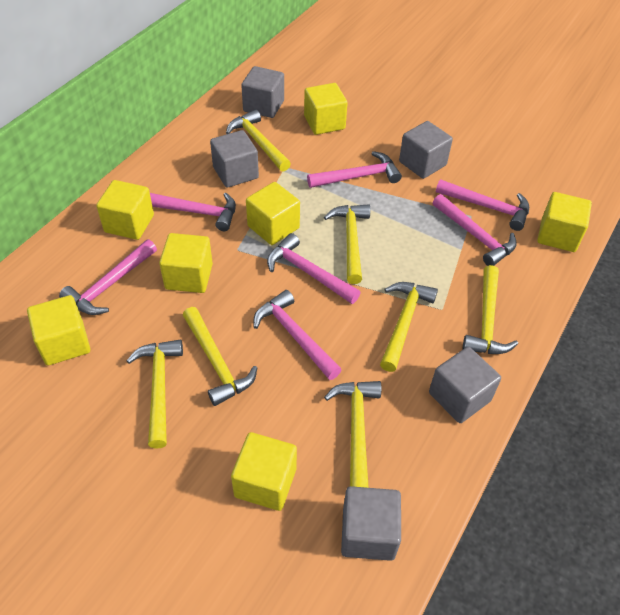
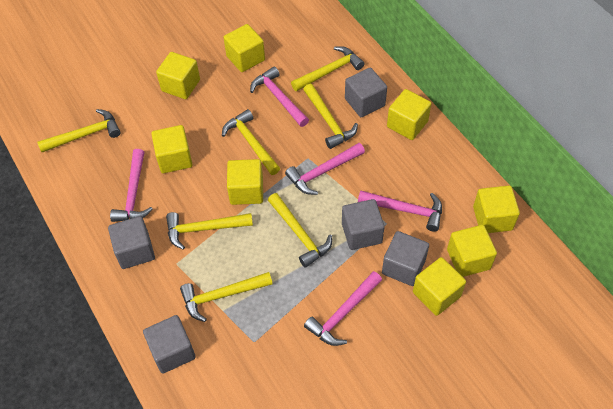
pink hammer: [59,239,157,315] [150,193,236,231] [253,290,342,380] [267,233,361,304] [307,151,402,188] [433,194,517,266] [436,179,529,231] = 7 -> [110,149,153,222] [250,66,309,127] [285,143,365,195] [304,271,382,346] [358,191,442,232] = 5
yellow cube: [27,295,90,365] [96,180,154,240] [159,233,213,293] [231,432,297,511] [246,182,300,245] [304,83,348,135] [537,192,592,252] = 7 -> [151,125,193,173] [156,52,200,99] [224,24,265,72] [227,159,263,205] [387,89,431,140] [413,257,466,316] [447,225,497,277] [473,185,520,233] = 8

